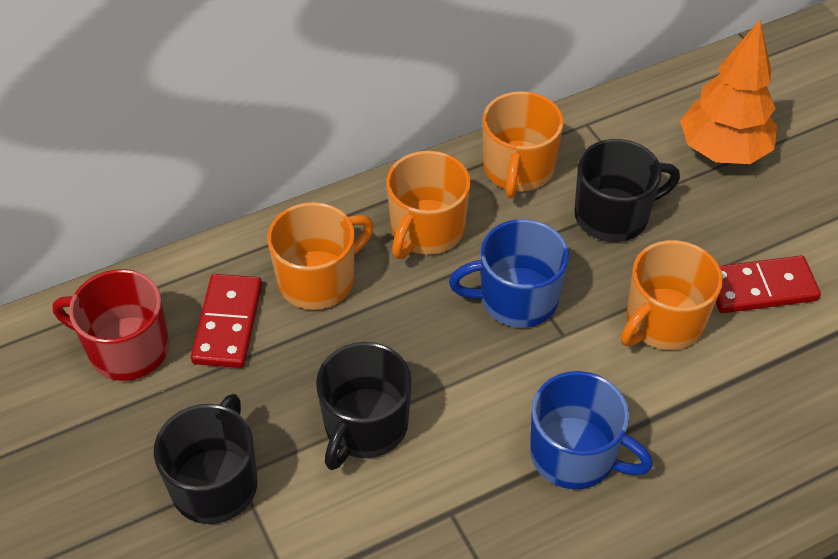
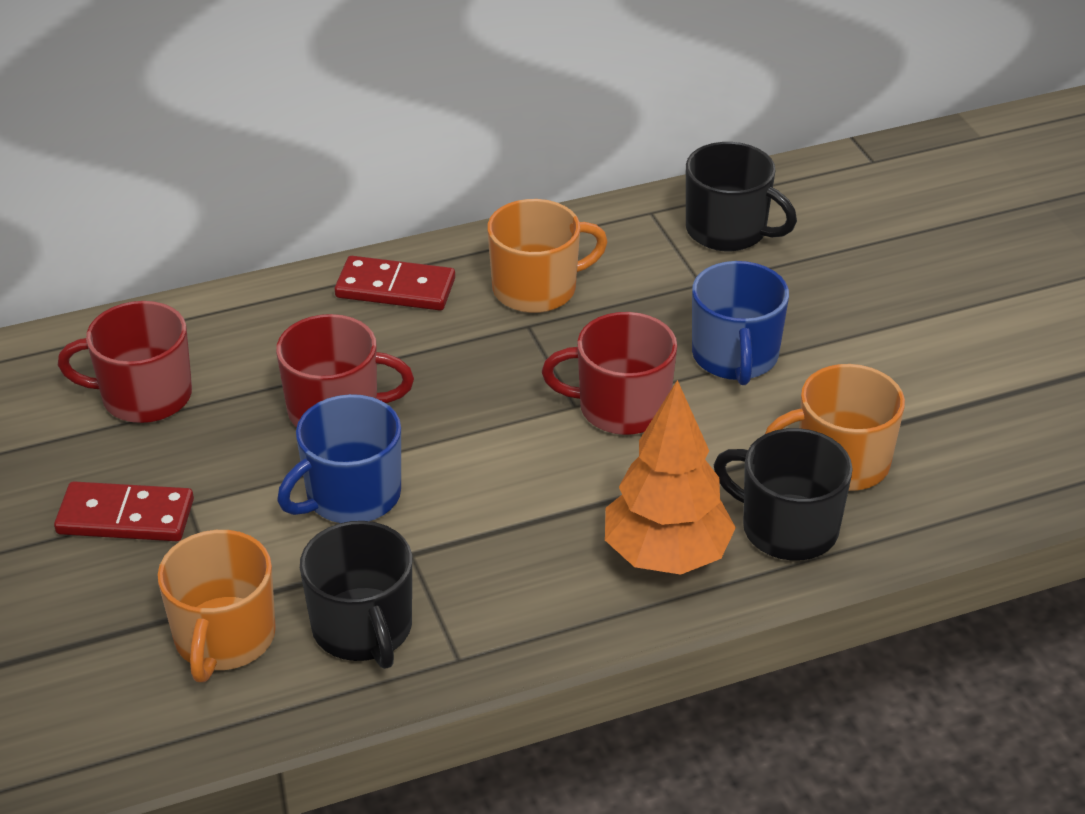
orange mug: [267,202,374,310] [386,151,471,259] [483,91,563,198] [621,240,723,350] = 4 -> [158,530,276,682] [487,199,608,313] [765,364,905,491] = 3
red mug: [53,269,169,381] = 1 -> [58,301,192,423] [276,314,414,427] [542,312,677,435] = 3

